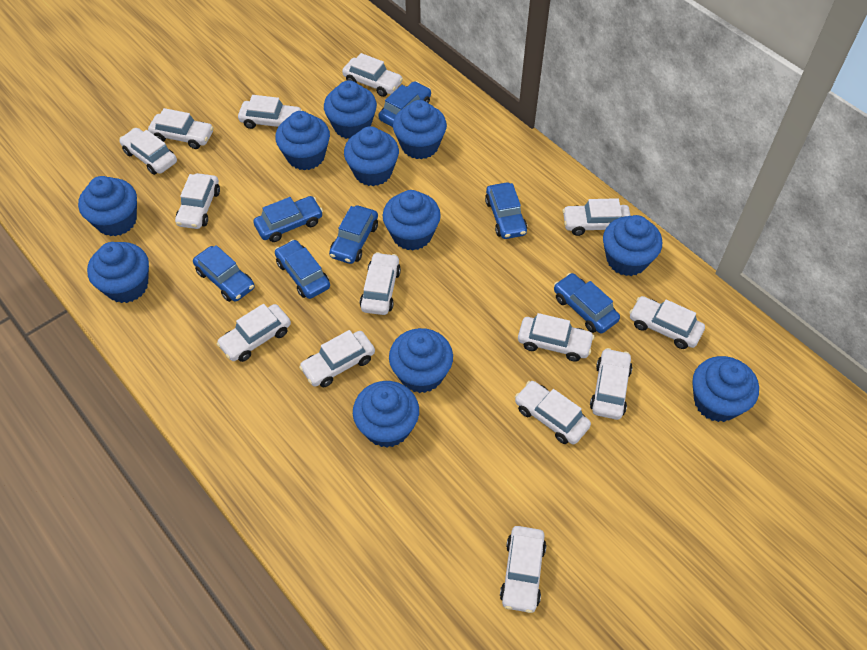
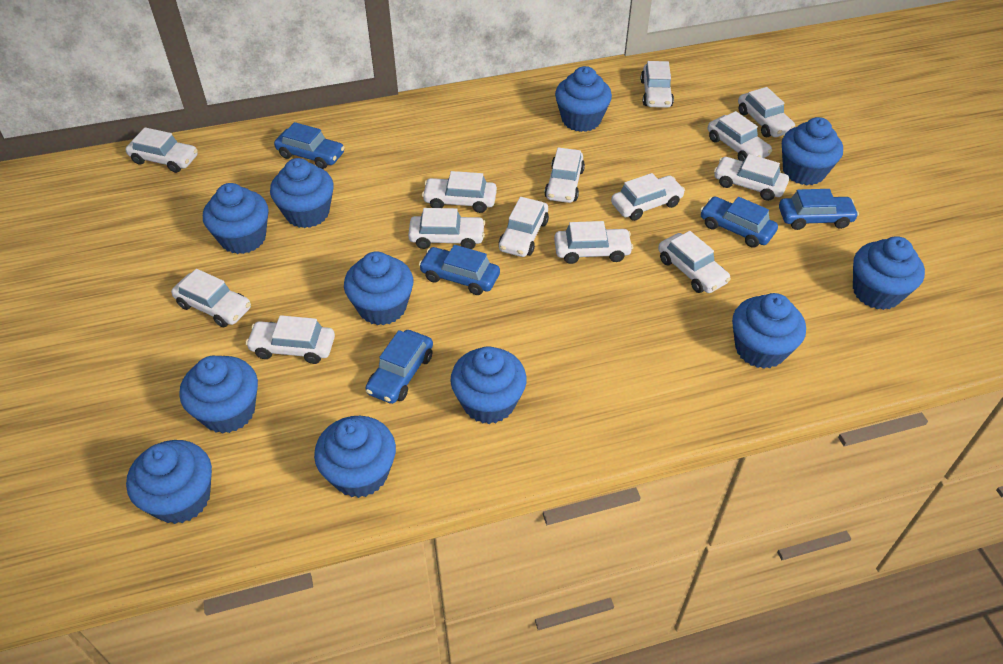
blue car: [193,245,255,302] [253,196,323,242] [275,239,330,299] [329,206,378,264] [378,81,431,127] [485,183,527,239] [554,273,620,333] = 7 -> [274,122,345,169] [365,330,433,404] [419,245,500,295] [700,197,778,248] [779,189,859,230] = 5

